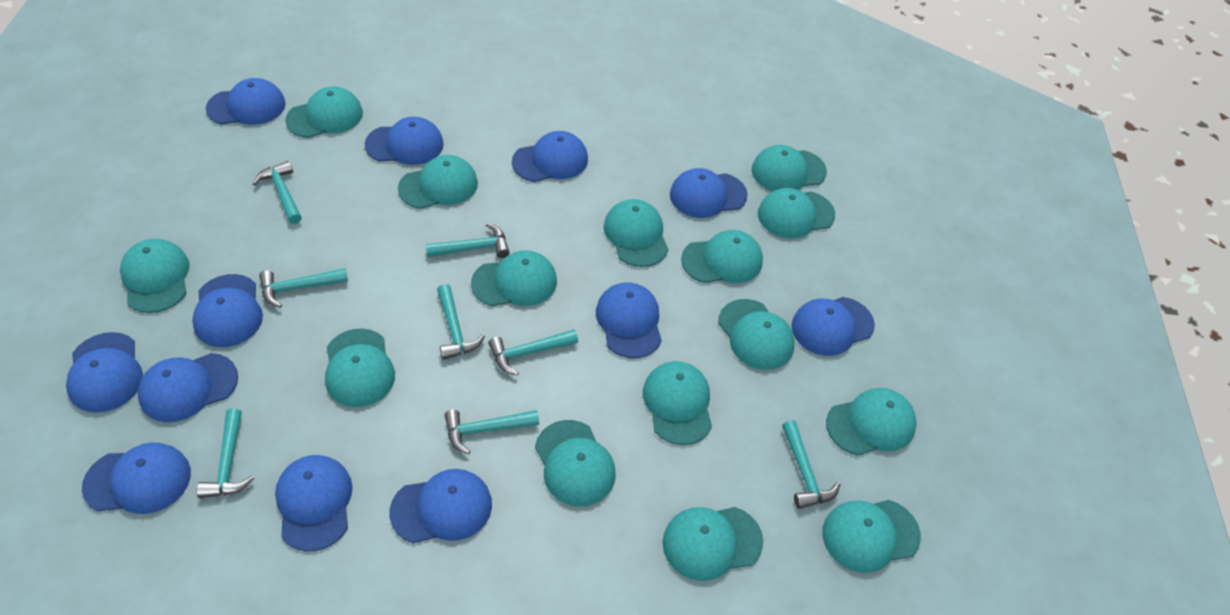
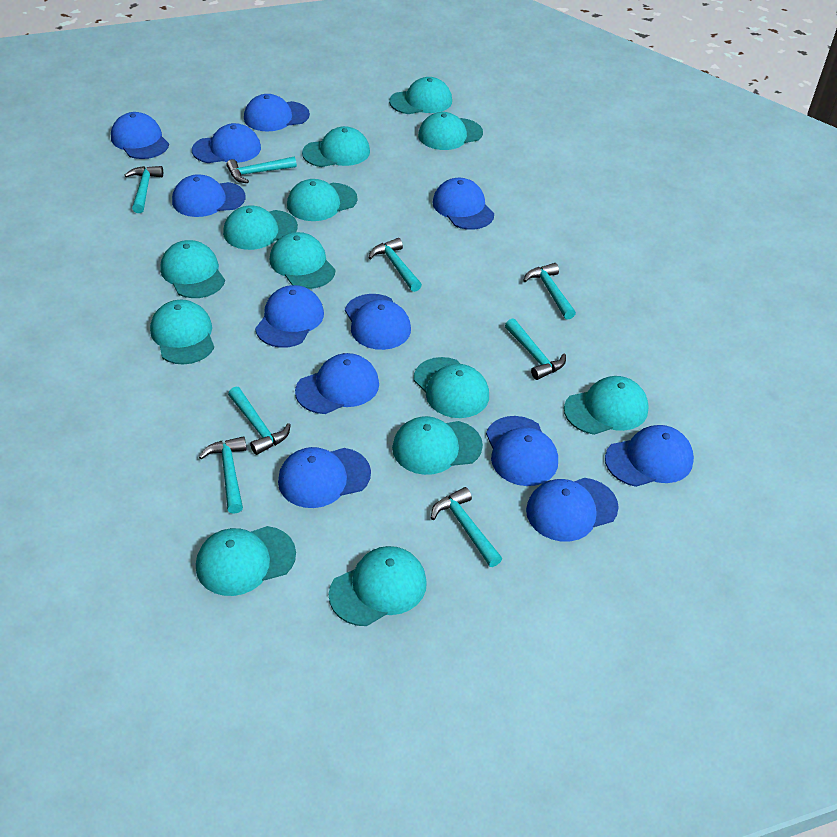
turquoise cap: [120,239,190,313] [285,87,363,138] [325,329,395,407] [398,155,478,209] [471,250,557,306] [535,420,616,506] [604,199,669,267] [643,361,712,445] [662,507,763,581] [681,230,763,283] [718,299,795,370] [752,145,827,191] [758,188,835,239] [822,500,921,573] [826,388,917,455] = 15 -> [150,300,214,364] [160,240,225,298] [196,526,296,596] [223,205,298,250] [270,232,336,289] [287,179,357,221] [302,126,370,167] [329,546,427,626] [389,77,452,114] [392,416,483,475] [414,357,489,418] [418,112,483,150] [564,376,649,435] = 13

